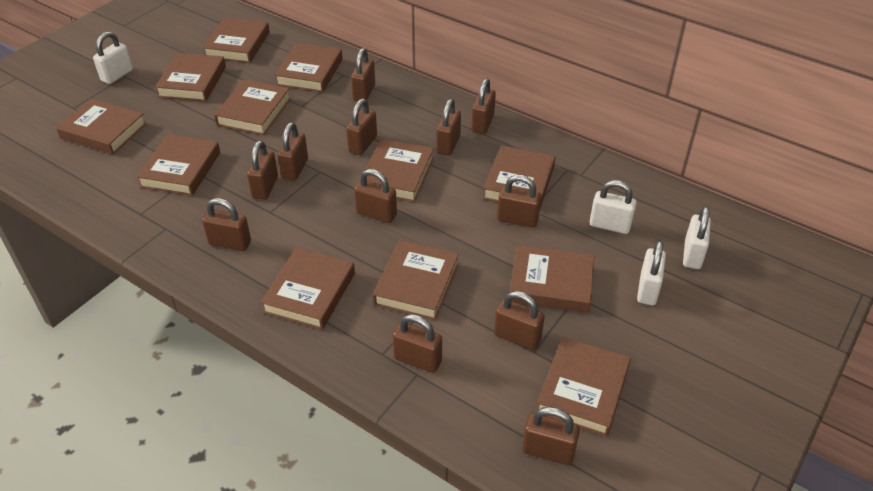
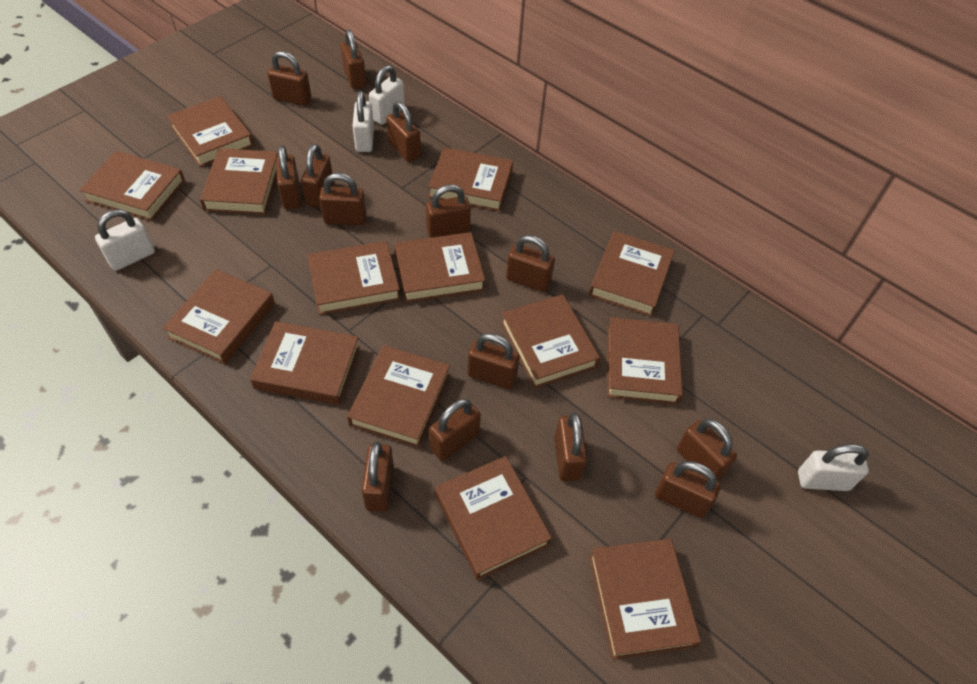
brown book: [56,98,146,154] [136,134,220,196] [155,53,226,102] [203,17,270,63] [214,79,291,135] [260,247,355,330] [275,43,343,92] [359,139,434,202] [373,240,459,320] [483,145,555,208] [510,245,594,313] [536,337,631,437] = 12 -> [80,151,185,221] [162,269,275,364] [167,96,254,167] [200,148,278,215] [250,321,360,405] [308,241,401,315] [347,345,450,448] [394,232,485,303] [428,147,513,212] [435,456,552,580] [501,294,600,388] [589,231,675,317] [589,539,701,660] [607,317,683,405] = 14
brown padlock: [202,198,251,251] [247,140,278,200] [278,122,308,181] [346,99,377,155] [351,48,375,101] [354,169,397,223] [393,314,442,373] [436,99,461,156] [472,78,496,134] [494,291,545,350] [497,175,541,228] [522,407,580,465] = 12 -> [268,51,311,106] [276,145,301,209] [301,144,333,207] [319,173,367,225] [341,30,366,89] [361,441,394,512] [386,101,421,162] [426,185,471,238] [429,398,481,461] [467,333,520,389] [506,235,555,292] [554,412,587,481] [655,461,720,518] [677,419,737,481] = 14

